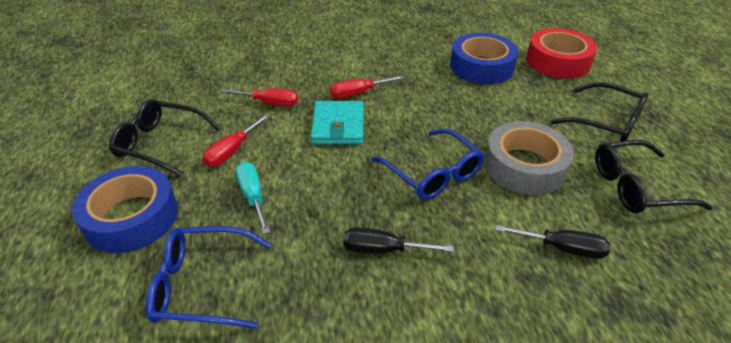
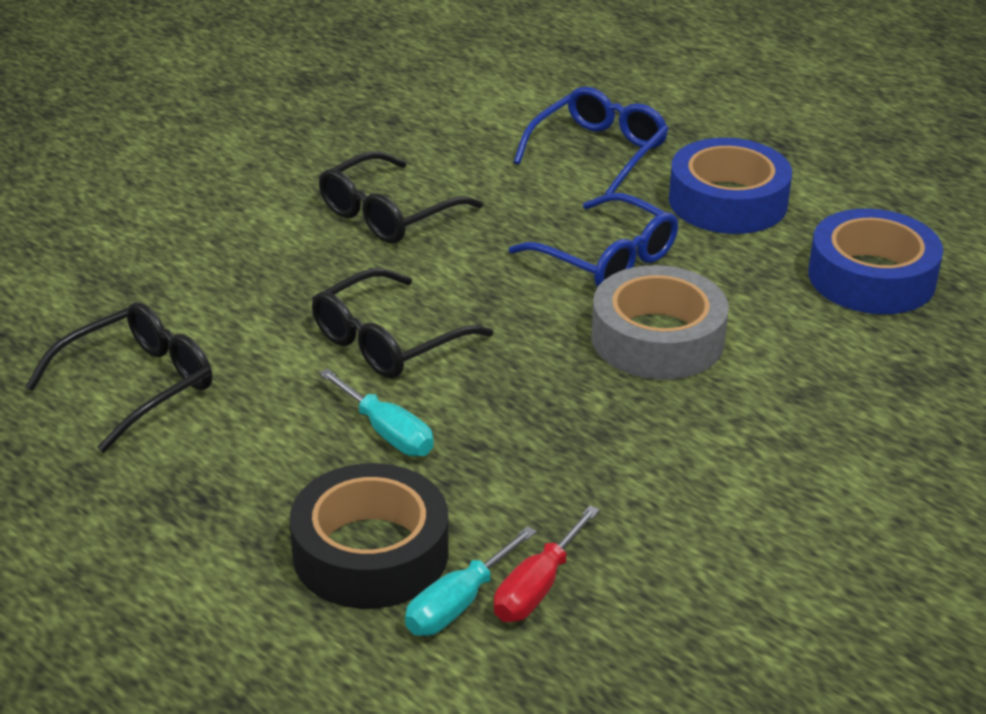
black screwdriver: [343,228,454,254] [496,225,611,259] = 2 -> none = 0
black tape: none = 0 -> [290,463,448,609] = 1
red screwdriver: [202,114,270,166] [221,88,298,107] [330,75,404,99] = 3 -> [494,505,600,622] = 1
red tape: [526,28,597,78] = 1 -> none = 0
turquoise screwdriver: [236,162,270,234] = 1 -> [319,369,434,457] [405,526,536,636] = 2
turquoise wallet: [311,101,364,144] = 1 -> none = 0

